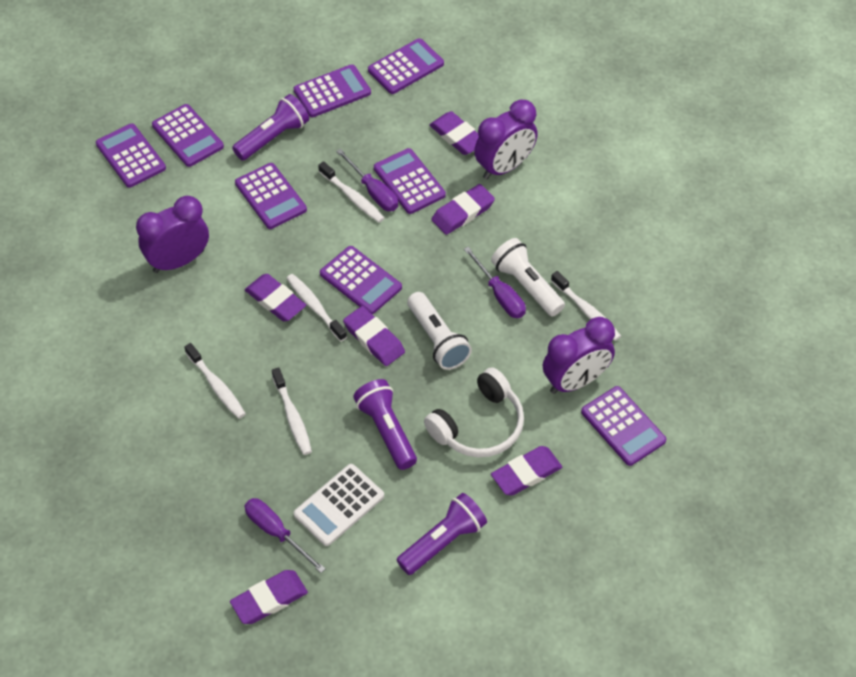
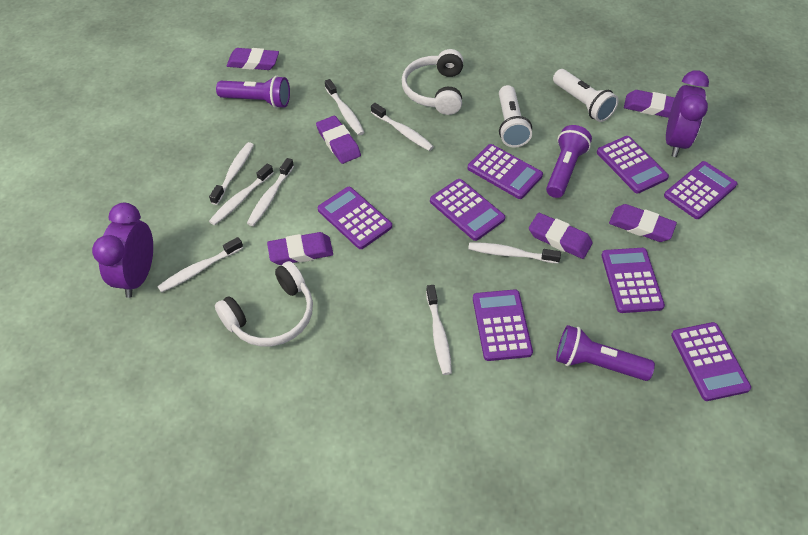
purple clock: [136,196,209,273] [474,100,538,179] [543,317,615,394] = 3 -> [92,203,153,298] [666,70,709,157] = 2
purple screwdriver: [244,498,325,573] [336,149,398,211] [464,247,526,318] = 3 -> none = 0
white calculator: [294,464,384,546] = 1 -> none = 0
white headphones: [424,367,524,457] = 1 -> [215,261,313,346] [402,49,463,115] = 2
white toothbrush: [184,343,246,419] [272,367,312,455] [286,274,347,341] [318,161,385,223] [551,271,621,341] = 5 -> [157,237,243,293] [209,142,254,205] [209,163,274,226] [247,158,294,226] [325,79,365,136] [371,103,434,151] [426,285,452,375] [468,242,561,264] = 8

